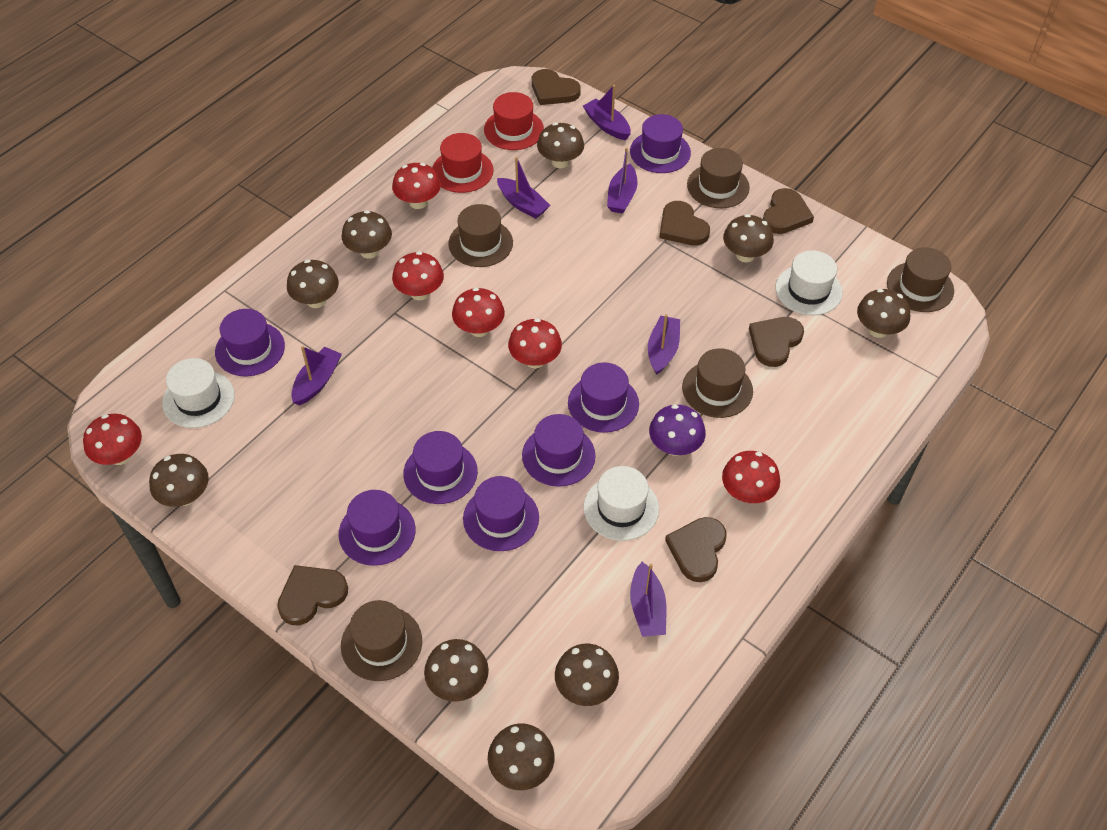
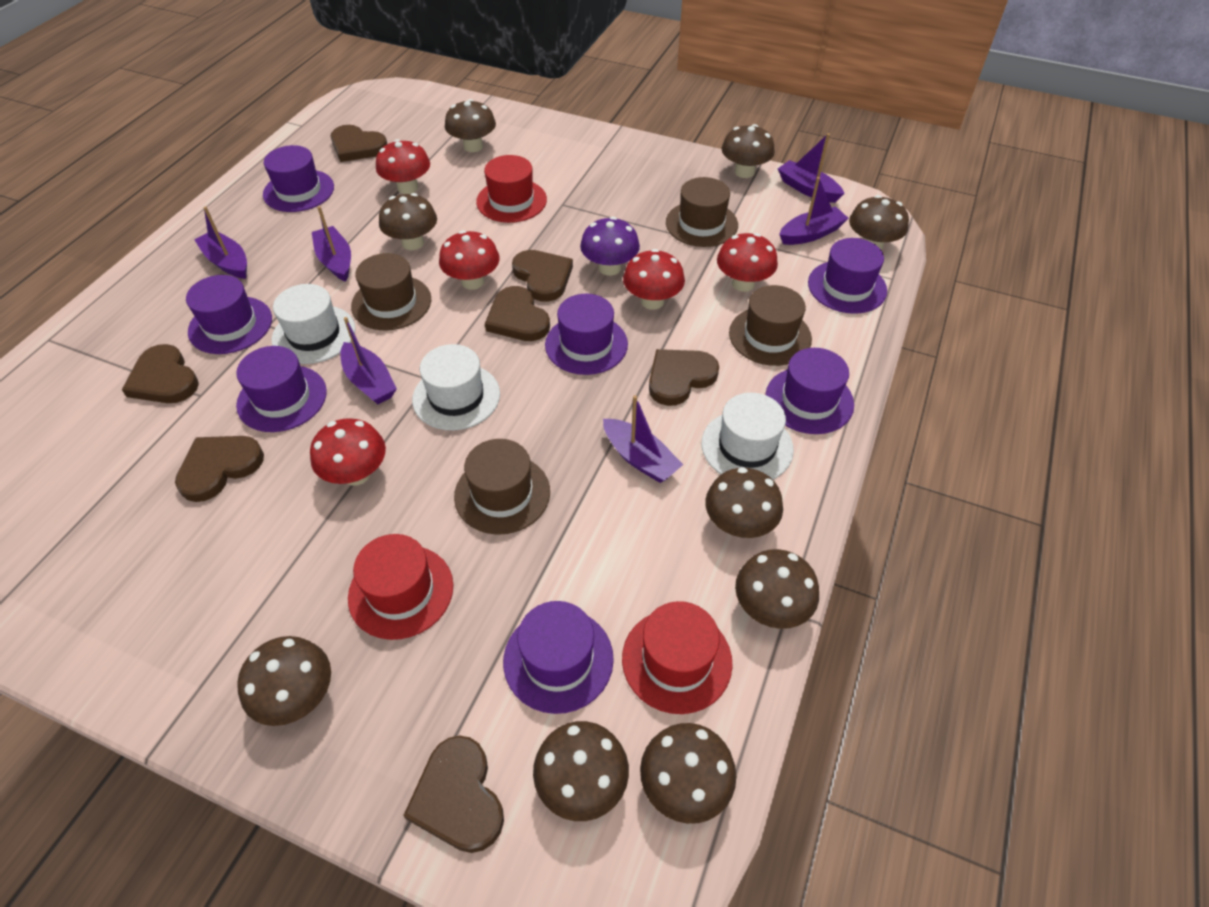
brown hat: [341,600,422,681] [448,204,513,267] [682,348,753,418] [687,148,750,208] [887,247,954,312] = 5 -> [351,253,431,330] [454,439,550,535] [666,177,738,247] [729,285,812,366] = 4
brown heart: [277,565,348,625] [532,69,581,105] [659,201,710,246] [665,517,726,582] [749,317,804,367] [763,188,814,234] = 6 -> [122,344,199,403] [175,436,264,502] [331,125,387,162] [403,735,504,853] [485,286,550,341] [512,250,573,302] [649,349,719,406] = 7
red hat: [432,133,494,193] [484,92,544,150] = 2 -> [348,534,453,640] [476,155,547,223] [622,601,732,714] = 3
red mushroom: [83,414,142,465] [392,163,441,209] [392,251,444,300] [452,287,505,337] [508,318,562,368] [722,451,780,503] = 6 -> [310,418,386,486] [376,139,430,194] [439,230,500,290] [623,249,685,310] [717,233,778,292] = 5

